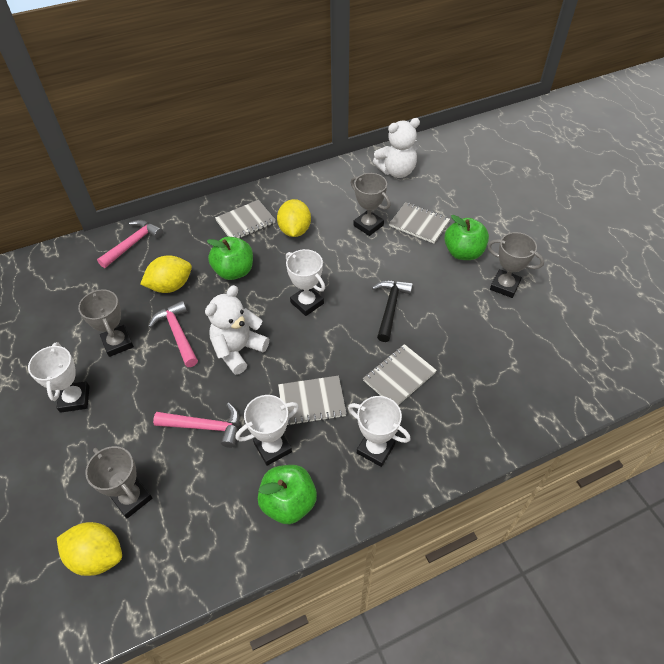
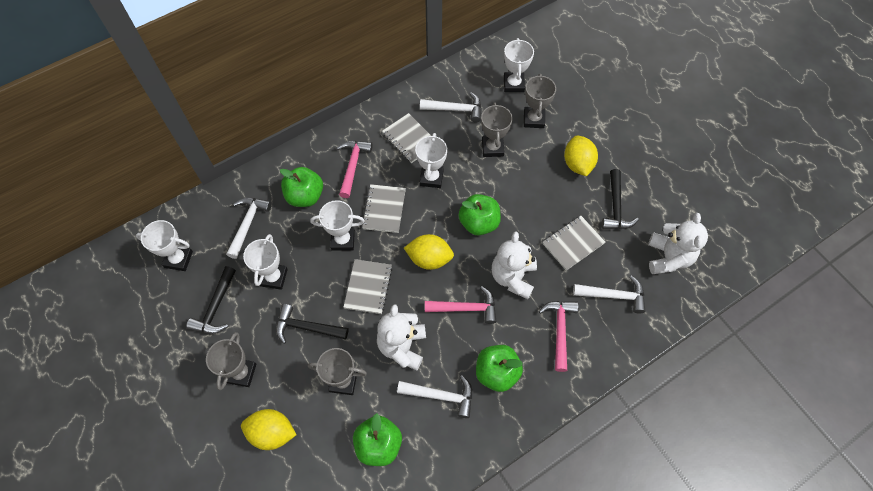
black hammer: [372,280,413,342] = 1 -> [186,266,236,334] [276,304,348,344] [602,169,639,229] = 3
green apple: [207,237,253,280] [258,465,317,524] [444,215,489,260] = 3 -> [280,167,323,207] [353,413,402,466] [459,194,501,235] [476,345,523,392] = 4
white hammer: none = 0 -> [226,198,272,259] [397,375,472,418] [420,92,481,122] [573,275,646,314] = 4
white teddy bear: [205,285,269,375] [373,118,420,178] = 2 -> [377,304,426,370] [492,231,537,299] [648,213,708,274] = 3
white trophy: [28,342,90,413] [236,395,299,466] [286,249,325,316] [348,396,411,467] = 4 -> [136,220,193,271] [243,234,288,290] [310,200,365,251] [415,133,447,188] [504,38,534,92] = 5

